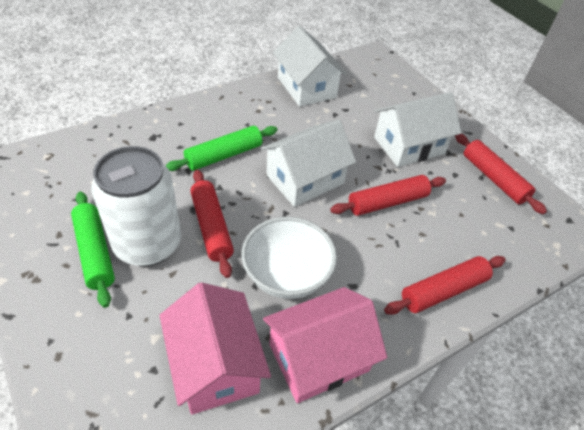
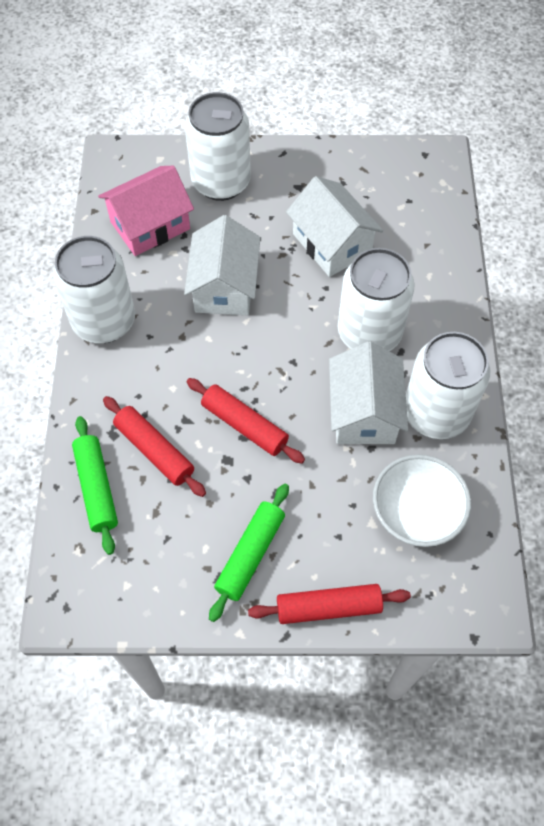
pink house: [160,282,271,415] [263,287,387,403] = 2 -> [98,166,194,256] = 1
red rolling pin: [190,170,234,278] [330,175,446,216] [384,256,506,315] [455,134,547,214] = 4 -> [103,396,206,497] [187,378,305,464] [248,584,411,624] = 3
white can: [92,146,181,266] = 1 -> [53,236,135,343] [185,92,251,201] [338,248,415,351] [406,332,490,439] = 4

